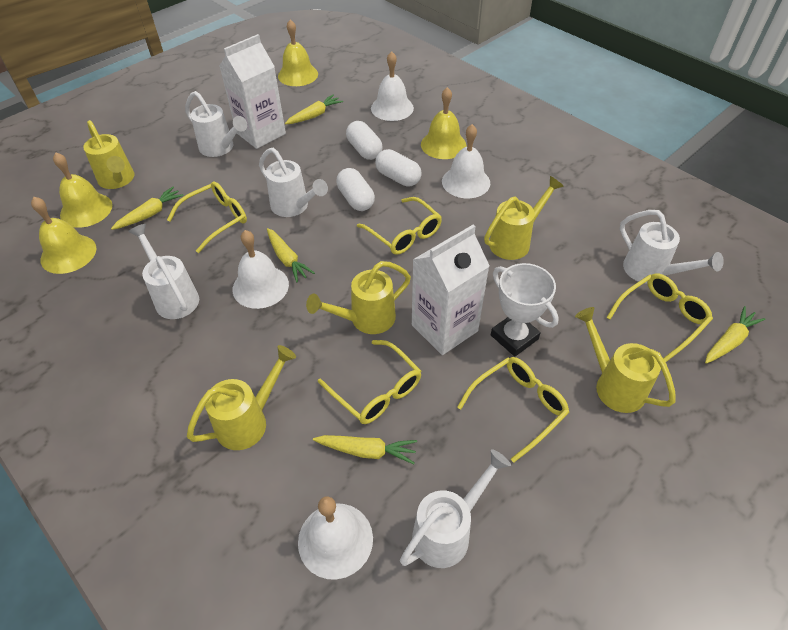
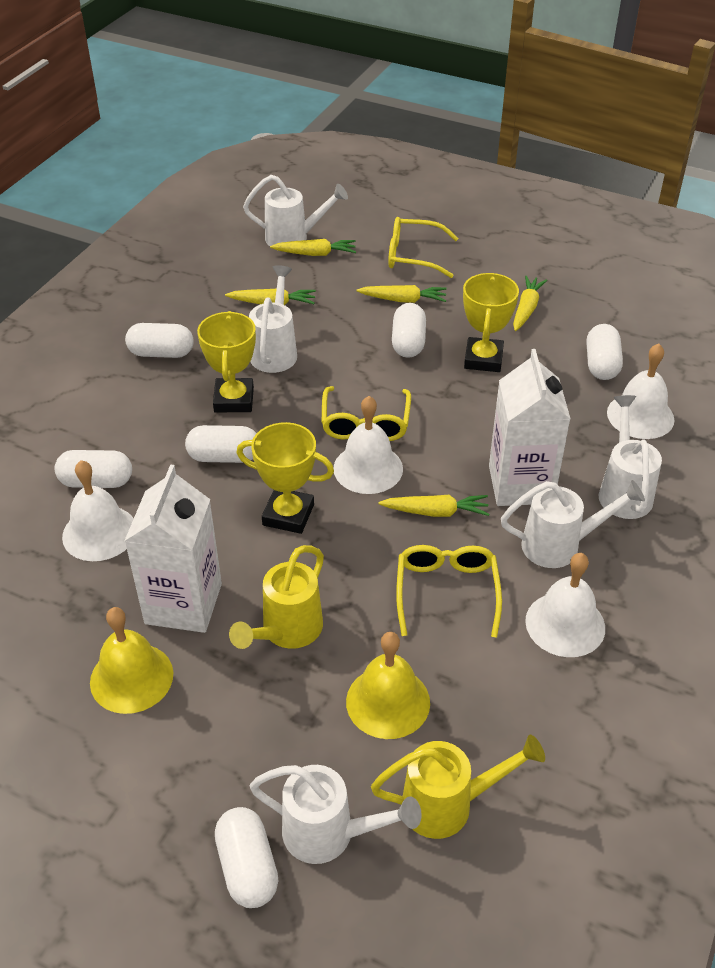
white capsule: [336,168,375,211] [346,121,382,160] [375,149,422,187] = 3 -> [55,450,132,488] [125,323,194,358] [185,425,257,463] [215,807,278,908] [392,303,426,358] [586,324,623,380] = 6
white trophy: [491,263,559,357] = 1 -> none = 0
yellow bell: [31,197,96,274] [53,152,112,228] [278,19,318,86] [421,87,466,159] = 4 -> [90,607,173,714] [346,632,430,739] = 2
yellow glasses: [167,182,247,253] [318,340,421,424] [357,197,442,255] [457,357,569,463] [606,274,713,362] = 5 -> [322,386,411,441] [388,217,458,278] [396,545,502,638] = 3
yellow trophy: none = 0 -> [197,311,256,412] [237,422,334,534] [463,273,519,372] = 3
yellow watering can: [83,120,134,189] [187,345,296,450] [306,261,411,334] [484,176,564,260] [575,307,676,413] = 5 -> [229,545,324,649] [371,735,545,839] = 2

